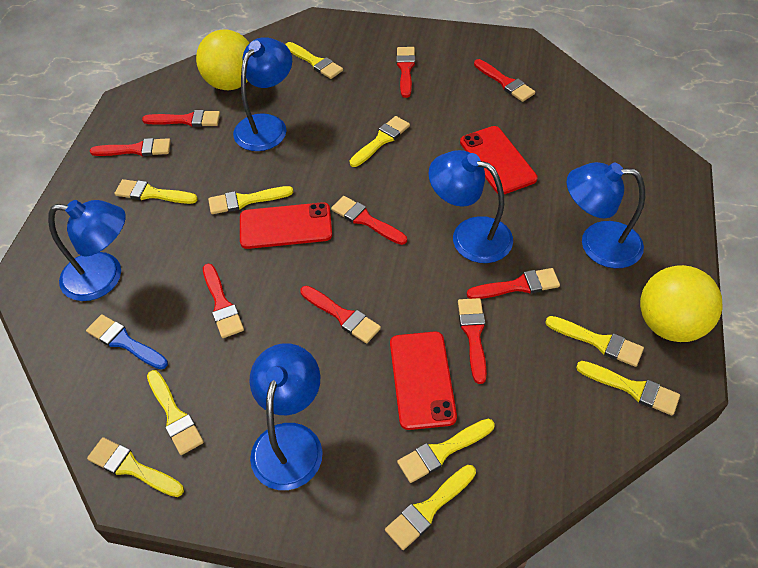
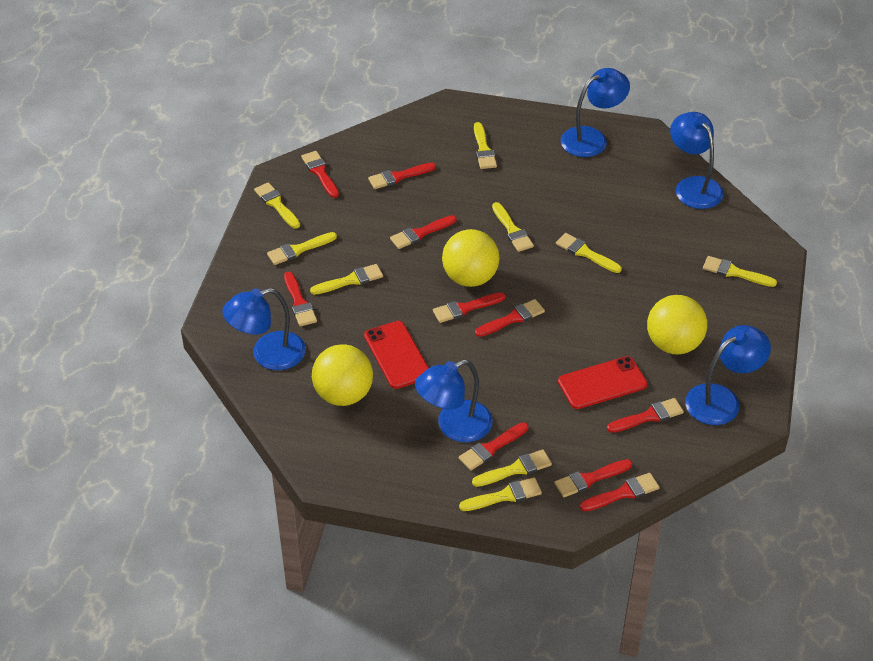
blue brush: [86,314,168,369] = 1 -> none = 0
red brush: [90,138,171,156] [142,110,220,127] [203,264,244,338] [300,286,381,344] [331,196,407,245] [396,47,415,98] [458,298,487,384] [467,268,560,299] [474,59,535,102] = 9 -> [284,272,317,326] [301,151,339,198] [368,163,436,189] [390,215,457,249] [433,292,506,323] [459,422,528,470] [475,299,545,337] [554,459,632,498] [580,473,659,511] [607,398,684,433] = 10
red phone: [240,202,332,249] [390,331,457,430] [460,126,538,194] = 3 -> [364,321,429,389] [558,356,647,409] = 2
yellow ball: [196,29,249,90] [640,265,723,342] = 2 -> [312,344,373,406] [442,229,500,287] [647,295,707,355] = 3
yellow brush: [87,437,184,497] [115,179,198,204] [147,370,204,455] [208,186,293,214] [285,42,343,79] [350,116,410,167] [385,465,476,550] [397,419,495,483] [545,316,644,367] [576,361,680,416] = 10 -> [254,182,300,229] [267,232,337,265] [310,264,383,295] [459,477,542,511] [472,449,552,487] [474,122,497,169] [492,202,534,252] [556,233,622,273] [703,256,777,287] = 9

